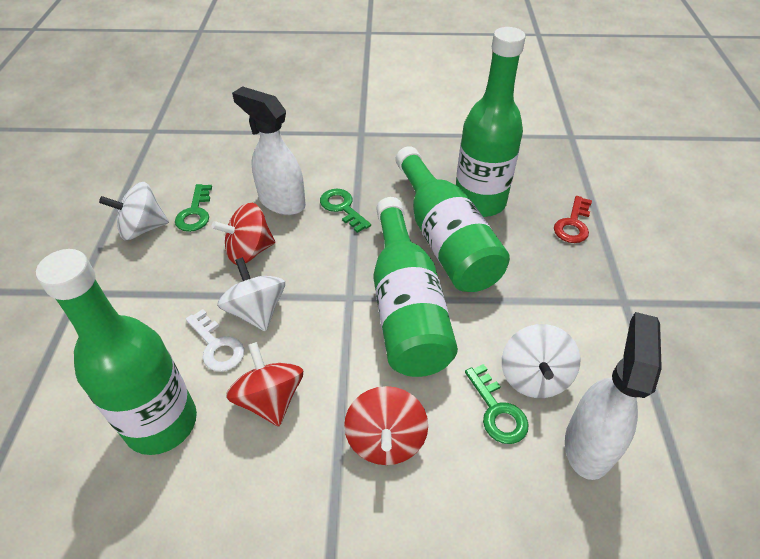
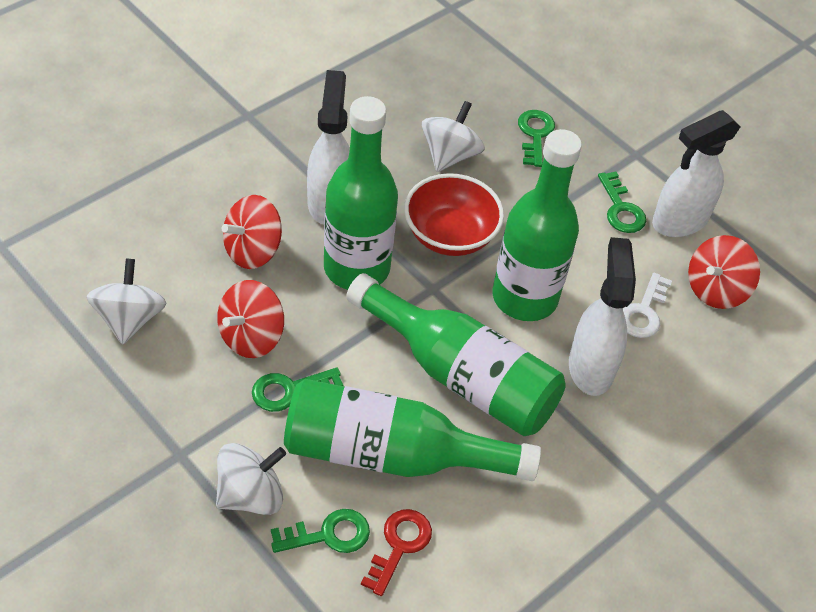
green key: [175,184,212,232] [320,189,371,233] [465,364,529,444] = 3 -> [252,368,343,412] [271,509,370,553] [518,110,555,167] [598,172,646,233] = 4
red bowl: none = 0 -> [404,173,504,256] = 1
white spray bottle: [232,86,306,215] [565,312,662,480] = 2 -> [307,70,350,224] [569,237,636,396] [652,110,740,237] = 3

